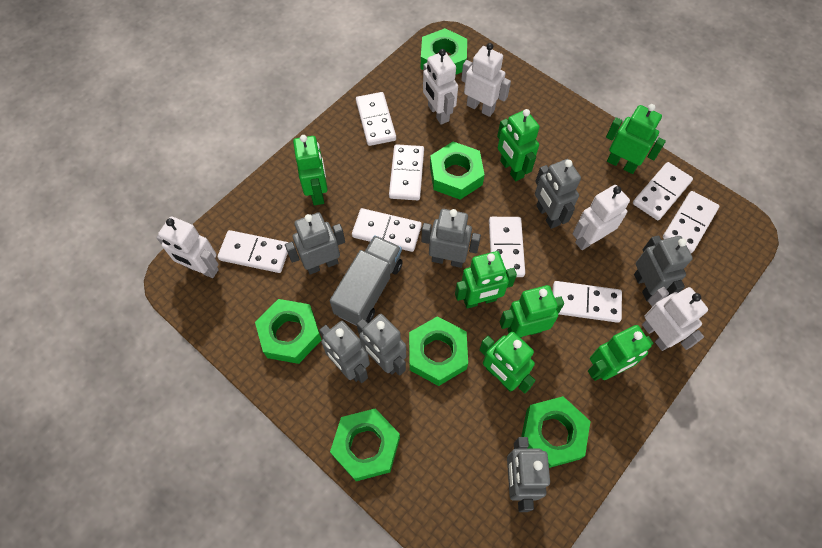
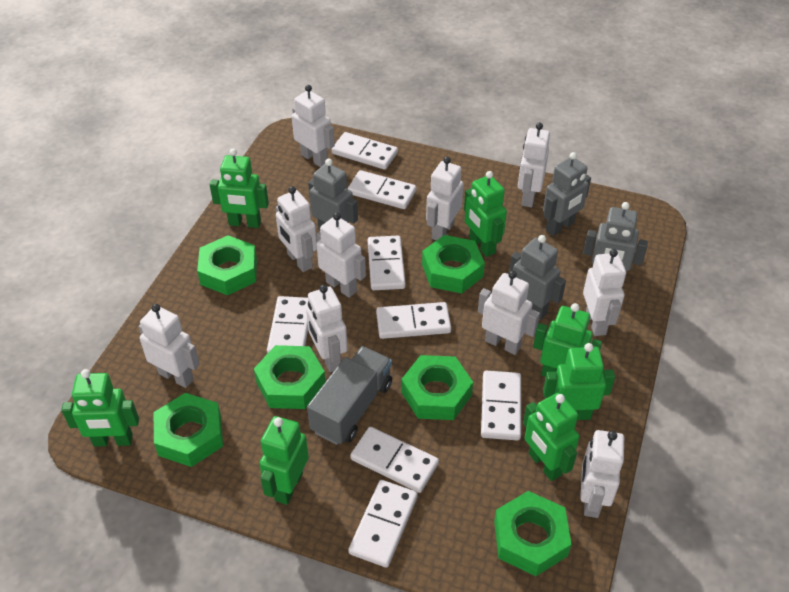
grey robot: [285,212,345,275] [319,321,370,383] [356,314,406,376] [421,209,481,268] [507,437,550,512] [535,159,581,229] [634,235,693,302] = 7 -> [308,159,358,231] [509,235,566,320] [543,152,591,236] [583,202,648,272] = 4
white robot: [156,216,219,278] [423,49,458,125] [461,43,511,117] [572,185,630,250] [642,287,708,351] = 5 -> [139,304,200,388] [276,186,317,272] [292,85,335,167] [306,285,348,372] [316,213,366,298] [426,157,464,240] [478,271,540,355] [518,123,550,207] [580,430,624,518] [583,249,626,336] = 10

